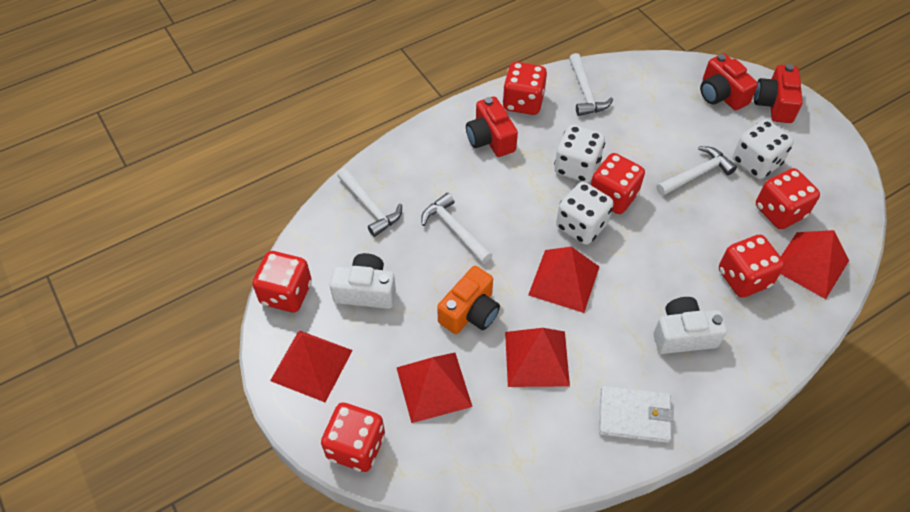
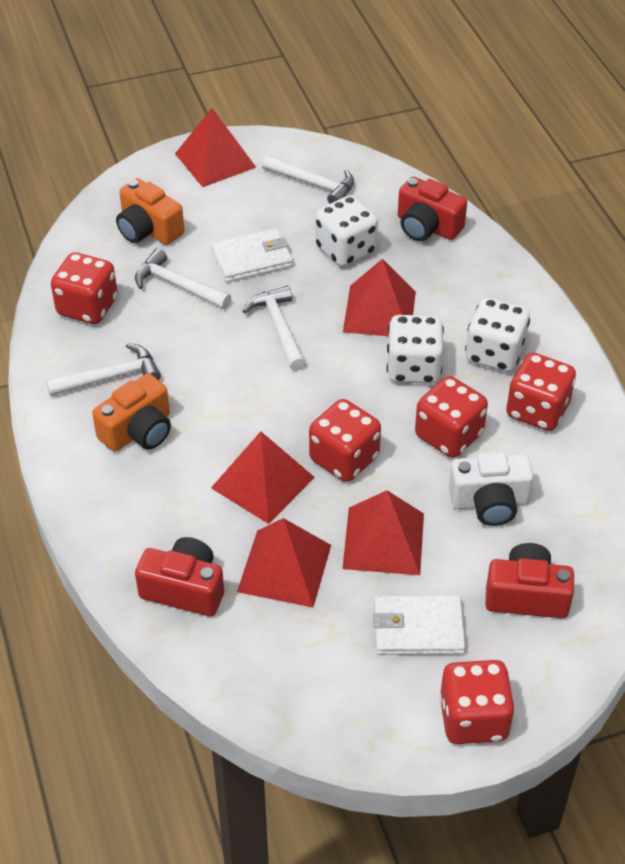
orange camera: [437,266,500,334] = 1 -> [92,373,171,452] [116,178,184,245] = 2
red dice: [252,251,312,312] [321,403,385,472] [502,62,547,115] [591,153,645,214] [719,235,785,298] [756,168,820,229] = 6 -> [51,252,118,324] [309,399,381,482] [415,376,488,458] [439,660,515,744] [506,353,576,431] = 5
white camera: [329,253,396,309] [653,297,727,354] = 2 -> [449,452,534,526] = 1
white wallet: [599,385,674,443] = 1 -> [211,228,293,282] [373,595,465,655] = 2

